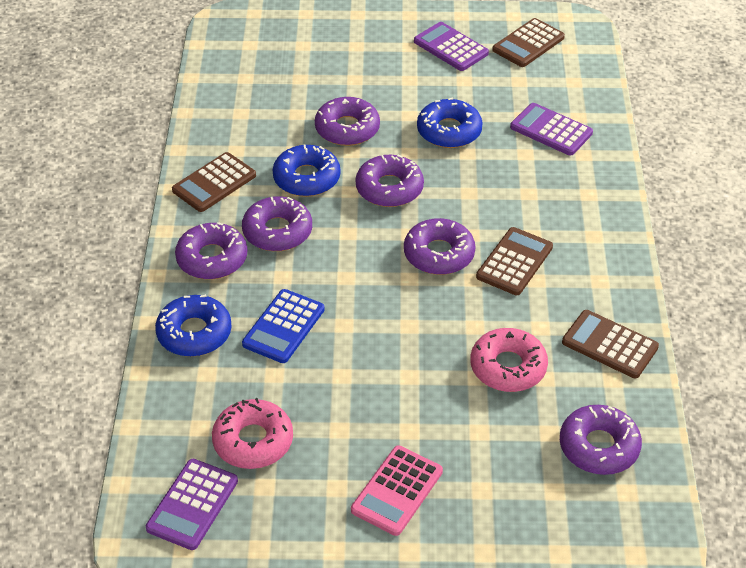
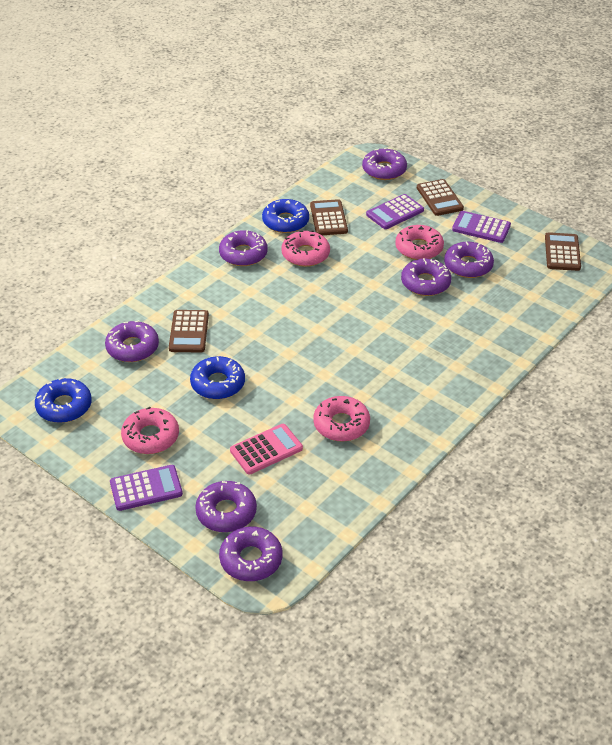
blue calculator: [242,289,325,363] = 1 -> none = 0
pink donut: [212,398,293,469] [470,328,548,392] = 2 -> [121,406,179,454] [281,230,330,267] [313,396,370,442] [395,225,444,260] = 4
purple donut: [175,222,247,279] [242,196,312,251] [315,97,380,146] [355,155,424,207] [404,218,476,275] [560,405,642,475] = 6 -> [105,320,159,362] [195,481,257,532] [219,230,268,266] [219,526,282,581] [362,148,407,180] [401,258,451,296] [444,242,494,278] = 7

